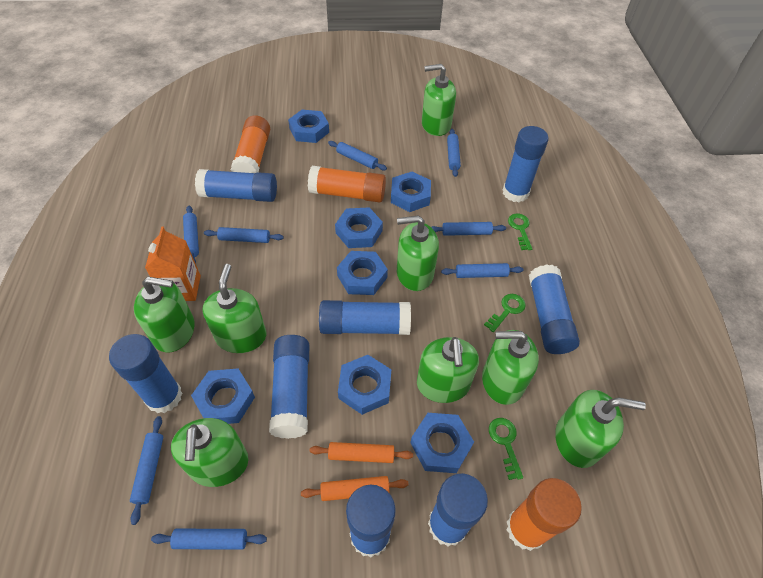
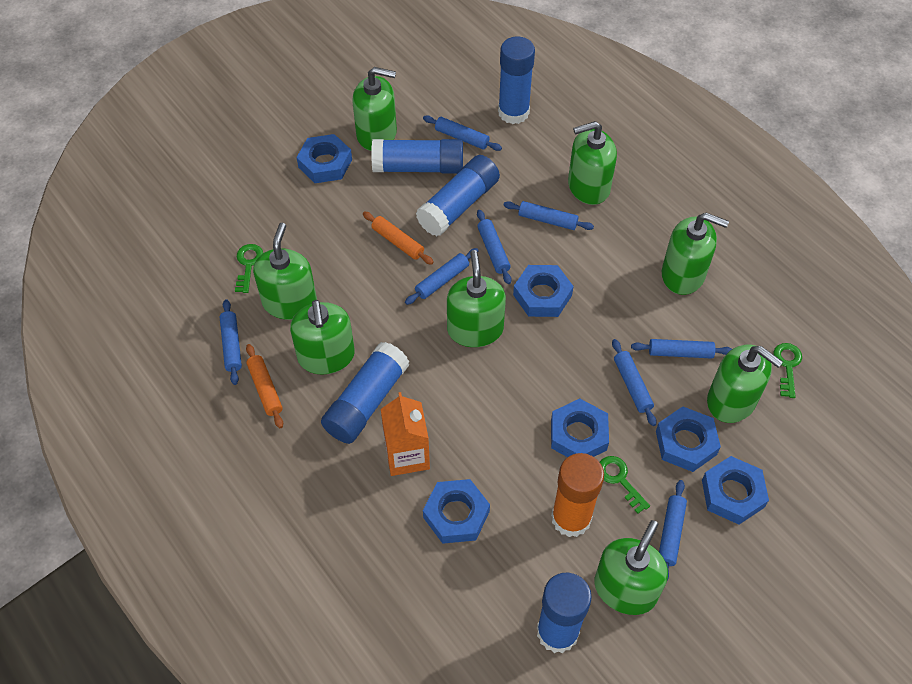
blue glue stick: [109,334,182,413] [195,169,277,202] [269,335,309,439] [319,300,411,335] [346,485,396,557] [428,473,488,547] [503,126,549,202] [529,264,580,354] = 8 -> [321,342,410,444] [371,139,463,174] [416,155,500,236] [498,37,535,124] [537,573,592,653] = 5
blue nut: [191,369,255,424] [288,110,329,143] [335,207,383,248] [337,251,388,295] [338,355,391,415] [391,172,431,212] [410,413,474,473] = 7 -> [297,134,352,183] [423,479,490,544] [513,265,574,317] [551,399,609,457] [656,406,721,472] [702,456,769,524] = 6
orange glue stick: [231,115,270,173] [308,166,386,202] [507,478,582,551] = 3 -> [551,453,604,537] = 1

